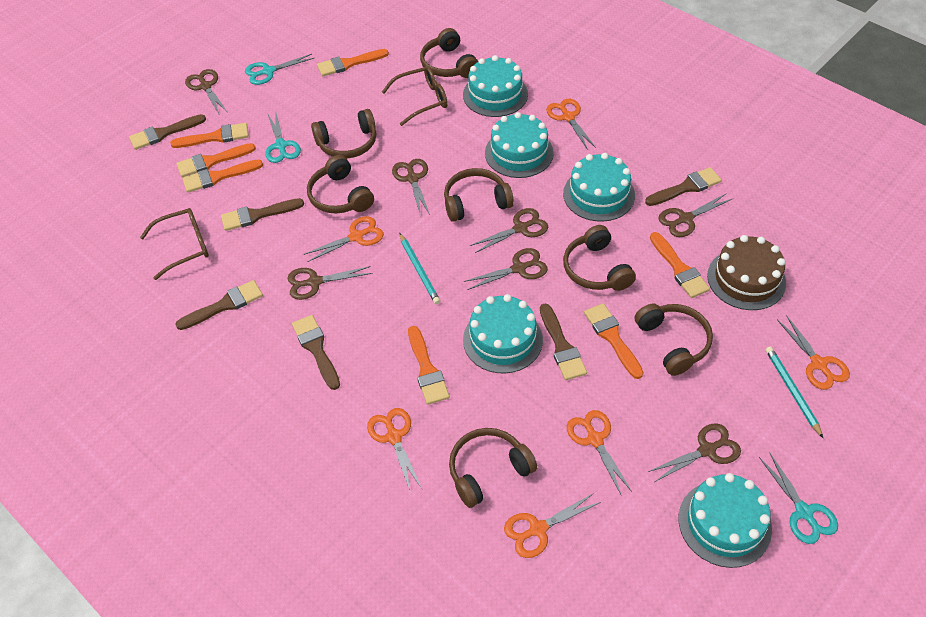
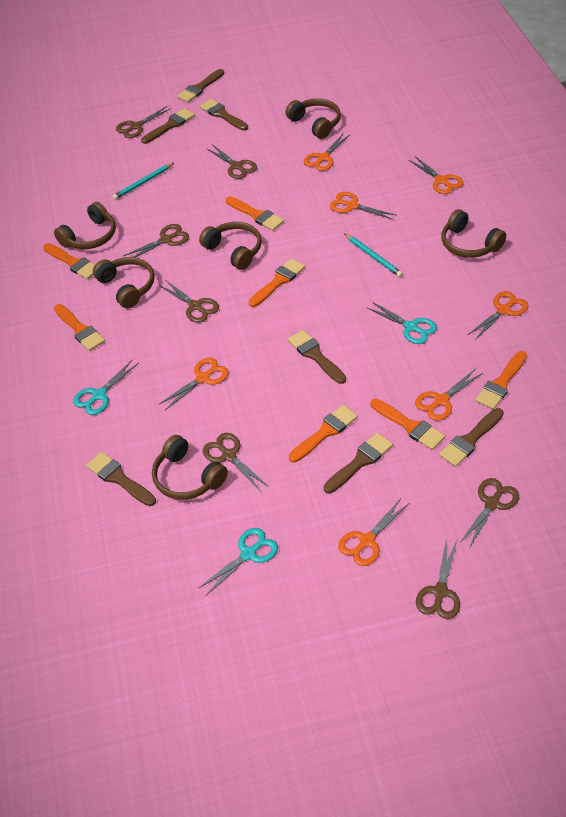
brown brush: [129,114,206,150] [175,280,263,330] [221,198,304,231] [292,315,340,390] [540,304,587,380] [645,167,722,206] = 6 -> [86,452,156,506] [141,108,195,144] [177,69,224,102] [200,99,248,131] [288,330,346,384] [323,433,393,494] [439,408,504,467] = 7
brown cake: [707,235,786,310] = 1 -> none = 0
brown glasses: [140,208,209,280] [382,66,448,126] = 2 -> none = 0
brown headphones: [307,155,374,213] [311,109,376,159] [420,28,478,78] [444,168,514,222] [449,428,537,508] [563,225,636,291] [635,303,713,376] = 7 -> [54,202,116,249] [93,257,155,308] [152,435,228,500] [199,222,262,270] [286,98,341,139] [441,209,506,258] = 6
orange scissors: [303,216,384,262] [367,408,422,492] [504,493,601,558] [546,99,596,150] [567,410,632,496] [777,315,850,390] = 6 -> [159,358,229,410] [304,133,350,171] [330,192,397,220] [338,500,409,566] [409,156,464,194] [415,368,483,421] [468,291,528,340] = 7
turquoise cake: [463,55,528,117] [463,294,543,373] [485,112,554,178] [563,153,635,222] [678,473,772,568] = 5 -> none = 0

